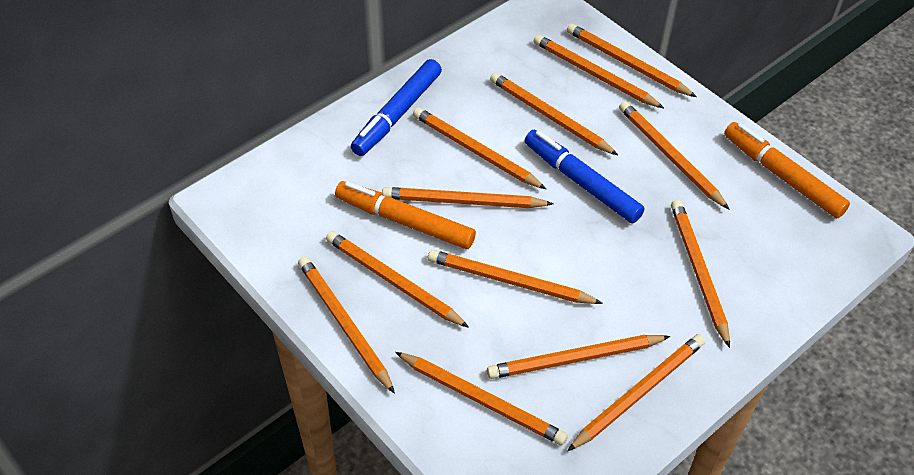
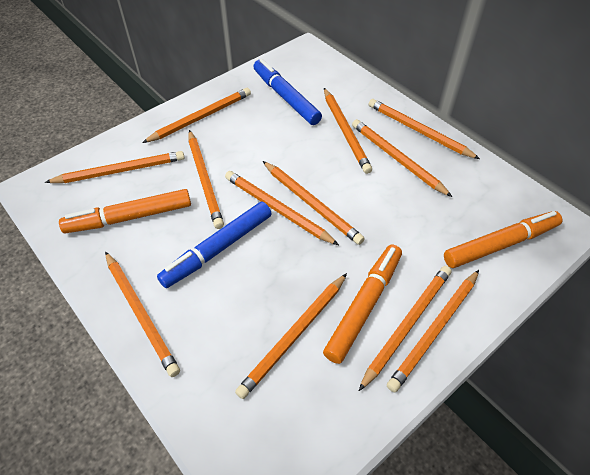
orange marker: [335,181,476,249] [724,122,850,218] = 2 -> [59,189,191,233] [323,245,402,364] [444,211,562,268] = 3
orange pencil: [298,256,395,394] [326,231,469,328] [382,187,553,208] [395,352,568,445] [413,107,546,189] [428,250,603,304] [487,335,670,379] [490,72,618,155] [534,34,664,108] [567,23,697,97] [567,334,705,451] [619,101,730,210] [671,200,730,348] = 13 -> [45,151,185,183] [105,251,180,377] [142,88,251,143] [189,130,224,229] [225,171,339,245] [235,273,347,399] [263,161,365,245] [324,88,372,174] [352,119,452,197] [359,266,451,391] [369,99,480,159] [387,270,479,392] = 12

